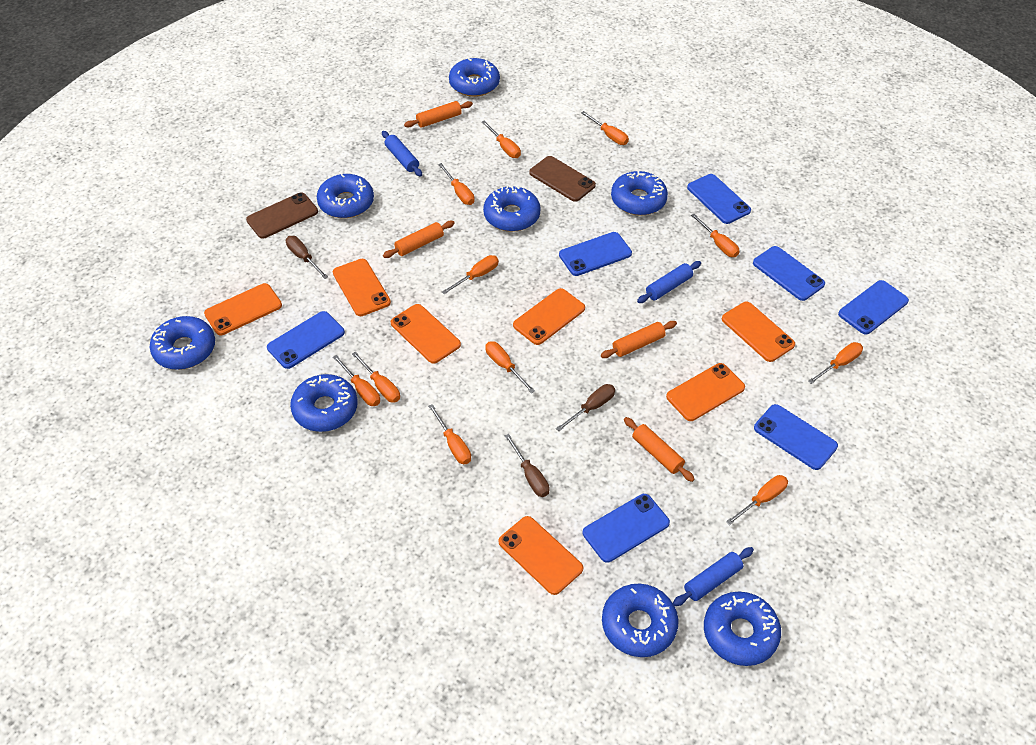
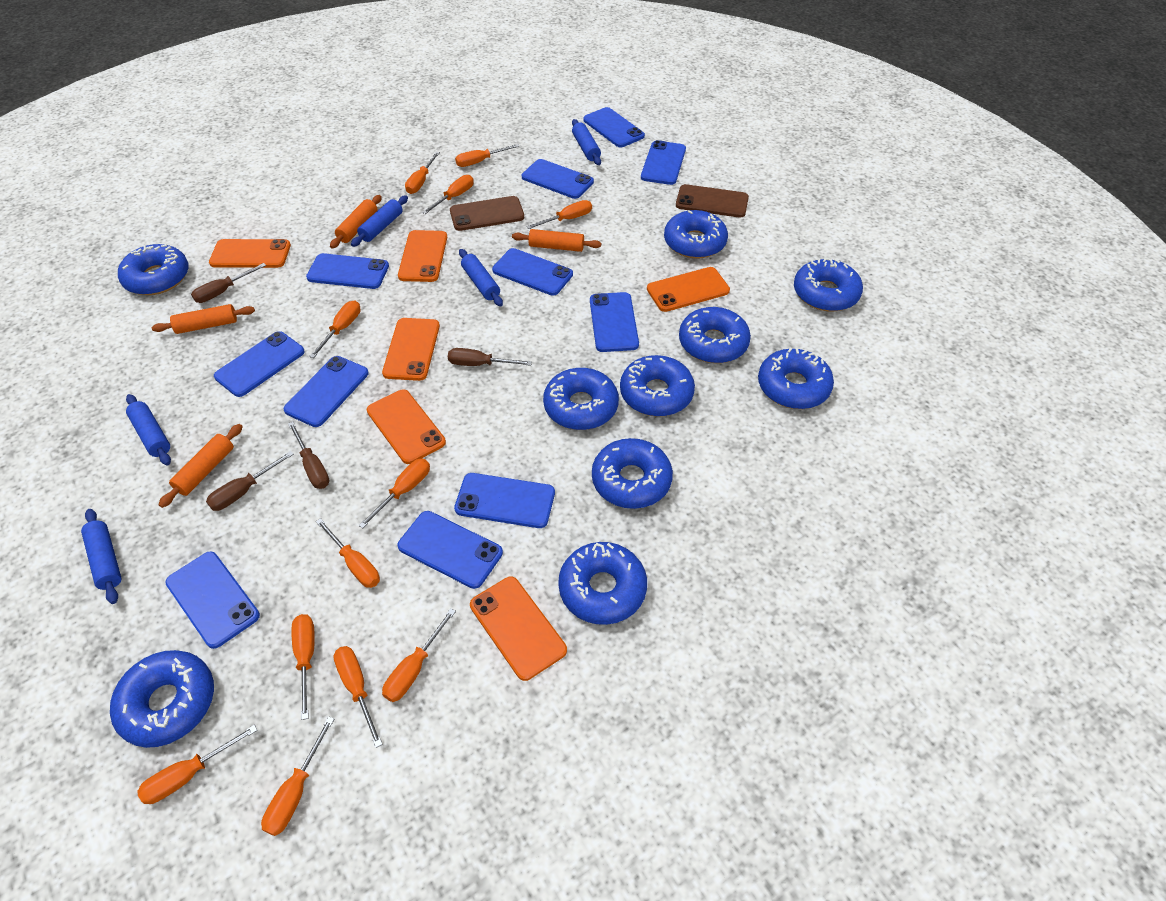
blue donut: [150,316,215,370] [290,374,358,432] [317,174,374,218] [449,58,500,97] [483,186,541,232] [602,584,679,657] [611,171,668,216] [704,592,781,666] = 8 -> [110,650,214,748] [118,244,189,295] [543,368,619,430] [558,542,647,625] [592,438,673,509] [620,355,695,417] [664,210,728,259] [679,307,751,363] [758,348,834,409] [794,258,863,311] = 10
blue phone: [267,311,345,369] [559,232,632,276] [583,494,670,563] [687,174,751,224] [753,246,825,301] [754,404,838,470] [838,280,909,335] = 7 -> [165,551,260,649] [214,331,305,397] [284,356,369,427] [306,253,389,289] [398,511,503,589] [454,473,555,528] [492,248,573,296] [522,159,594,199] [583,107,645,147] [590,292,639,352] [641,140,686,185] = 11
blue rolling pin: [382,131,422,177] [637,261,701,303] [673,547,754,606] = 3 -> [81,509,121,604] [126,394,171,465] [351,195,408,247] [459,249,503,306] [572,119,601,165] = 5
brown screwdriver: [286,236,328,279] [505,434,550,497] [556,384,615,431] = 3 -> [191,263,266,303] [206,451,294,511] [288,422,330,489] [448,348,532,366] = 4
orange phone: [204,283,282,335] [333,259,391,316] [391,304,461,364] [499,516,583,595] [513,288,585,345] [666,363,745,421] [722,302,795,362] = 7 -> [209,239,291,268] [367,389,446,464] [382,318,440,381] [398,230,447,282] [470,577,567,681] [647,267,730,312] = 6
orange screwdriver: [333,355,380,406] [352,352,400,403] [428,404,471,464] [438,163,475,205] [442,255,499,294] [482,120,521,158] [485,341,535,393] [581,111,629,145] [691,214,740,257] [726,475,788,525] [808,342,863,384] = 11 -> [137,725,257,804] [261,716,334,836] [292,614,315,720] [309,301,361,358] [316,518,380,588] [333,646,383,748] [358,459,430,528] [382,608,456,702] [405,152,440,194] [422,175,474,214] [455,144,519,167] [526,200,592,229] = 12

